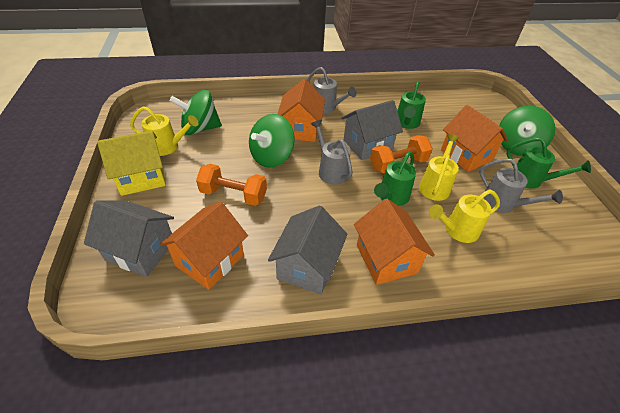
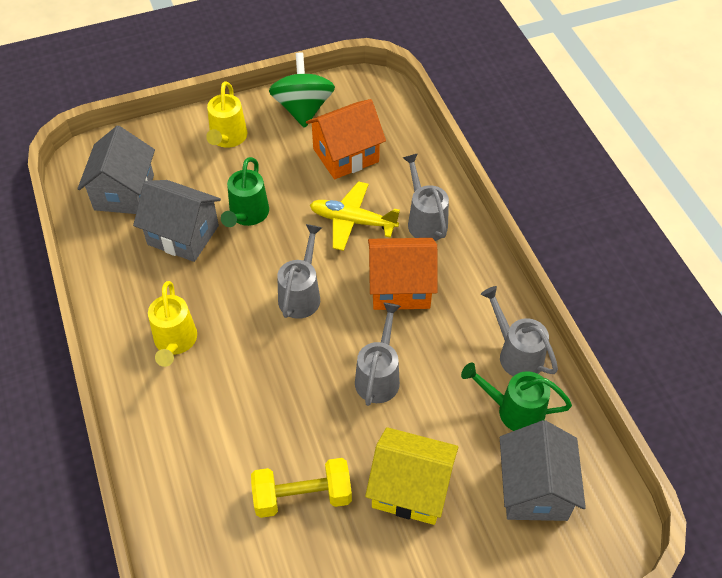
green spinning top: [170,90,222,135] [249,114,295,168] [499,106,555,156] = 3 -> [269,52,335,128] = 1
green watering can: [374,152,416,206] [397,81,426,129] [506,137,591,189] = 3 -> [221,157,269,227] [461,362,572,431] = 2
grey watering can: [307,67,357,113] [311,120,353,185] [480,159,563,213] = 3 -> [277,224,322,319] [355,303,401,406] [403,153,449,241] [481,286,558,376] = 4
orange dumbbell: [196,164,267,206] [370,135,433,173] = 2 -> none = 0
orange house: [159,201,248,290] [278,79,325,142] [354,199,435,285] [441,105,509,172] = 4 -> [306,99,386,179] [368,238,437,310] = 2
yellow dumbbell: none = 0 -> [251,458,352,518] = 1
yellow plane: none = 0 -> [310,181,400,251] = 1
yellow watering can: [130,106,198,156] [419,134,459,201] [429,190,500,243] = 3 -> [148,281,197,367] [206,81,247,148] = 2

